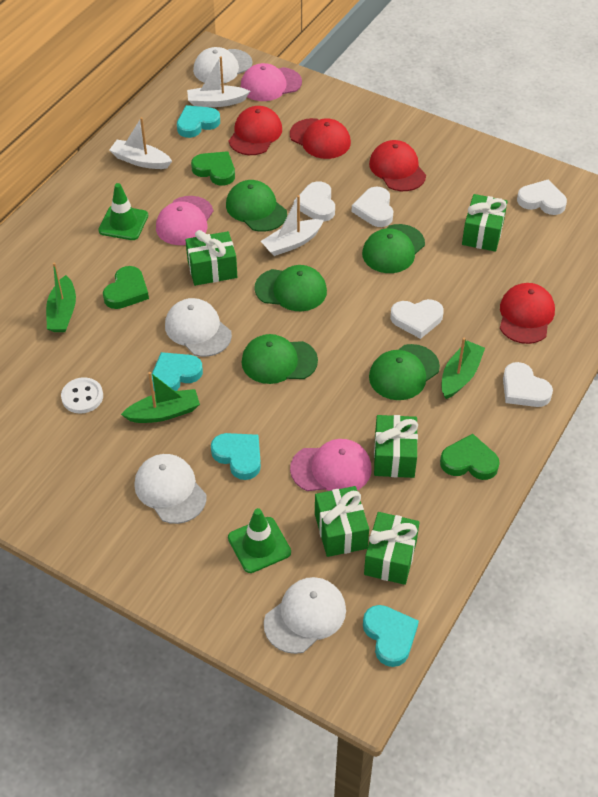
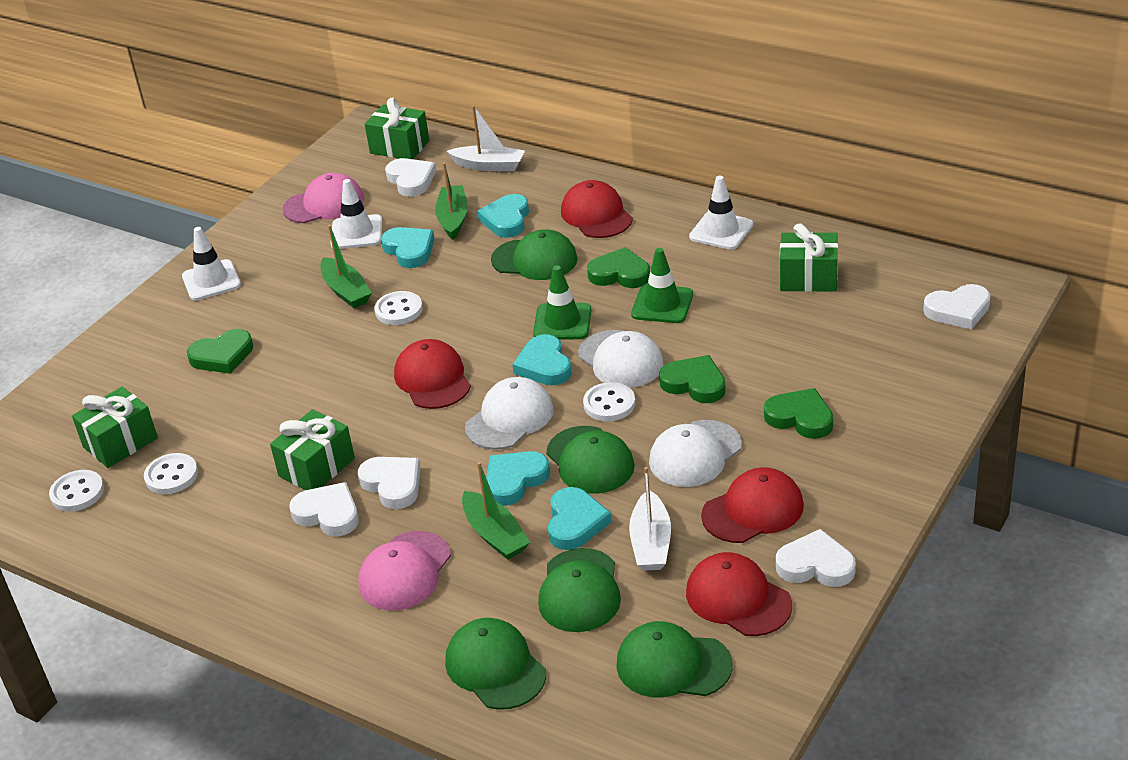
green gift: [185,230,237,286] [315,486,369,557] [364,512,420,585] [374,415,418,478] [462,194,508,252] = 5 -> [72,387,158,468] [270,409,355,490] [365,98,429,159] [780,223,838,292] = 4
green heart: [103,266,149,309] [191,151,235,186] [440,434,500,480] = 3 -> [187,329,253,374] [587,247,650,288] [659,355,726,403] [764,388,833,439] = 4
pink cap: [156,196,213,245] [241,63,302,101] [290,439,372,491] = 3 -> [283,173,364,223] [358,531,451,611] = 2
turquoise heart: [151,352,203,391] [177,105,220,138] [211,433,261,480] [363,605,419,667] = 4 -> [381,227,435,268] [477,194,529,238] [486,451,550,506] [512,334,572,385] [548,487,612,550] = 5
white boat: [109,117,172,169] [187,56,250,107] [261,195,324,256] = 3 -> [447,105,525,171] [629,467,671,571] = 2
white button: [61,377,103,414] = 1 -> [49,470,104,512] [144,453,198,494] [374,291,423,325] [583,382,635,421] = 4
white cap: [134,454,207,524] [165,298,232,357] [193,47,253,84] [264,577,346,654] = 4 -> [465,377,553,450] [578,330,664,388] [649,420,742,487] = 3
white traffic cone: none = 0 -> [182,227,241,301] [330,179,382,249] [689,176,753,250] = 3

